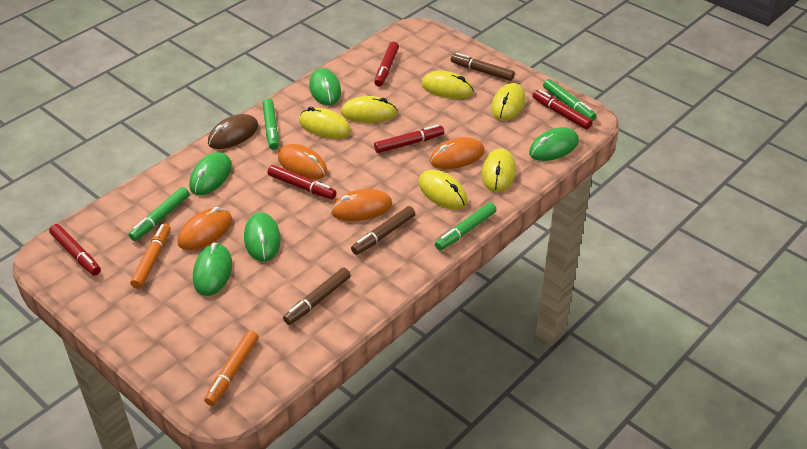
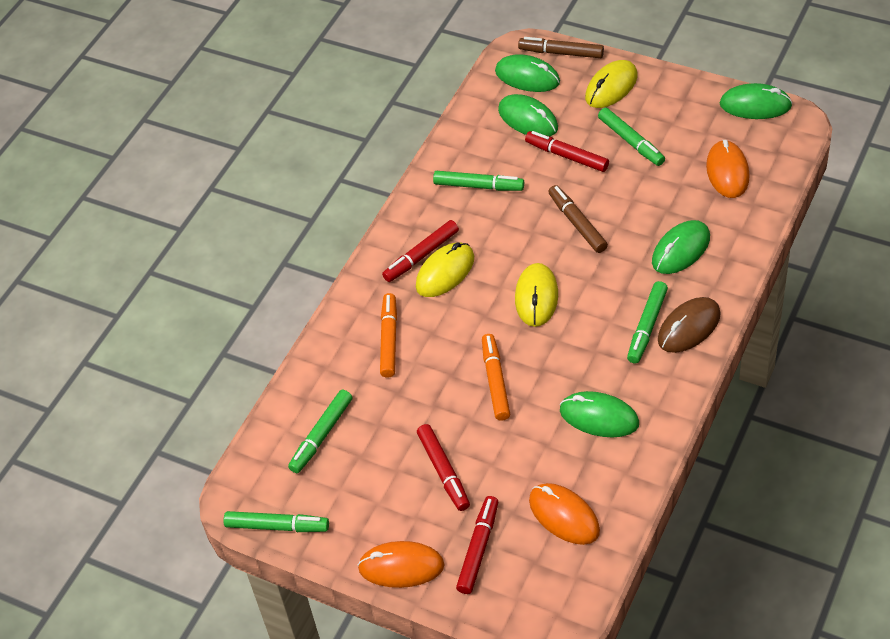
brown marker: [283,268,351,325] [351,206,415,255] [451,53,515,81] = 3 -> [518,37,604,58] [548,185,608,253] = 2
green marker: [128,187,189,241] [263,99,279,150] [435,202,497,251] [543,79,596,121] = 4 -> [223,511,329,532] [288,390,352,473] [433,171,524,191] [598,108,665,166] [627,281,668,364] = 5
orange mouse: [178,207,232,250] [278,144,328,180] [331,189,392,221] [430,137,485,169] = 4 -> [357,541,444,588] [529,483,600,545] [706,140,750,198] = 3
red marker: [49,224,101,275] [268,165,337,199] [374,42,399,87] [374,125,444,153] [532,89,593,129] = 5 -> [382,220,459,282] [417,424,470,511] [456,496,498,594] [525,131,609,172] = 4
yellow mouse: [299,107,351,139] [341,96,398,123] [418,170,468,210] [421,71,474,99] [482,148,516,192] [491,83,526,121] = 6 -> [416,242,474,297] [515,263,558,327] [585,60,637,108] = 3

